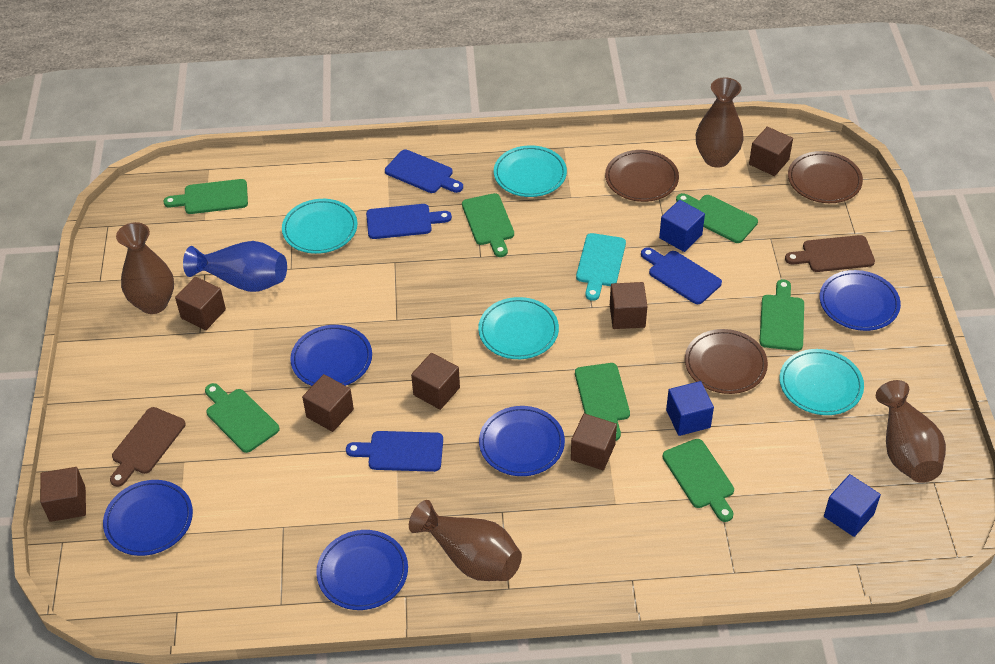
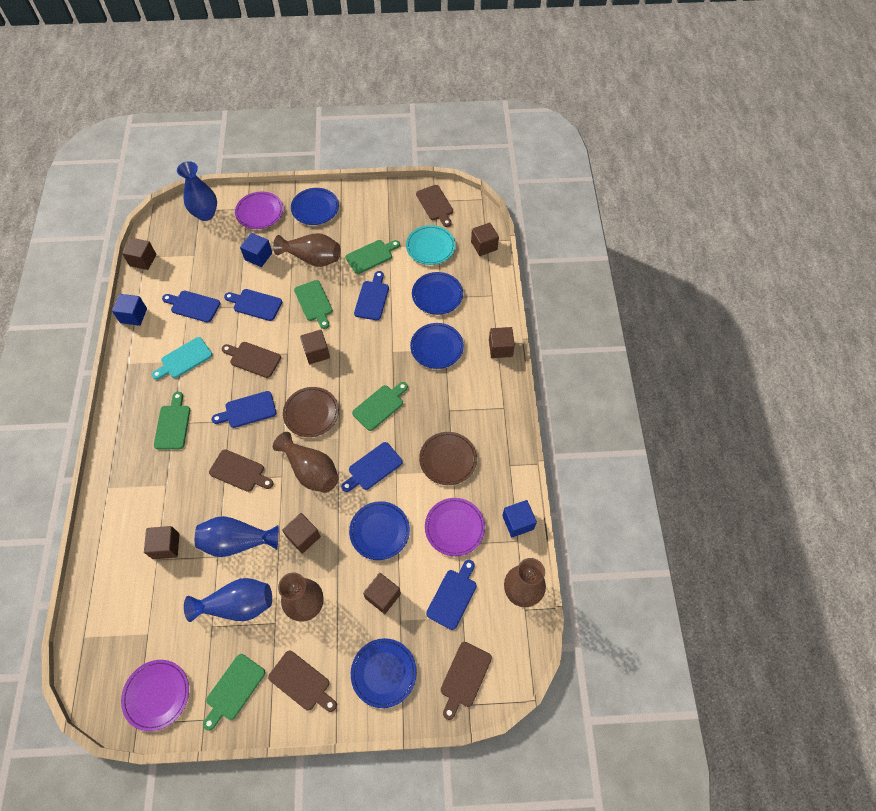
blue cutting board: [346,431,443,472] [366,204,452,239] [385,150,463,193] [641,247,722,304] = 4 -> [162,291,220,323] [212,391,276,428] [224,289,282,321] [341,442,403,492] [354,271,389,320] [426,560,477,630] = 6
blue vase: [183,241,287,292] = 1 -> [177,161,217,221] [184,578,272,622] [195,516,279,557] = 3
brown cutting board: [110,407,186,487] [785,235,875,272] = 2 -> [209,449,273,492] [222,342,281,378] [268,651,337,712] [416,185,453,227] [440,642,492,720] = 5
brown plate: [605,150,679,202] [685,329,768,394] [788,151,863,203] = 3 -> [283,387,339,437] [419,432,477,485] = 2
green cutting board: [163,179,248,214] [205,383,279,453] [462,193,514,257] [575,363,630,441] [662,439,734,522] [676,193,758,243] [760,279,804,351] = 7 -> [154,392,190,449] [203,654,265,731] [294,280,333,329] [345,240,400,274] [352,382,408,431] = 5
purple plate: none = 0 -> [121,660,189,731] [235,191,283,229] [425,498,485,556] = 3
turquoise plate: [282,199,357,254] [478,297,559,359] [494,145,567,197] [780,349,864,415] = 4 -> [406,225,455,265] = 1

